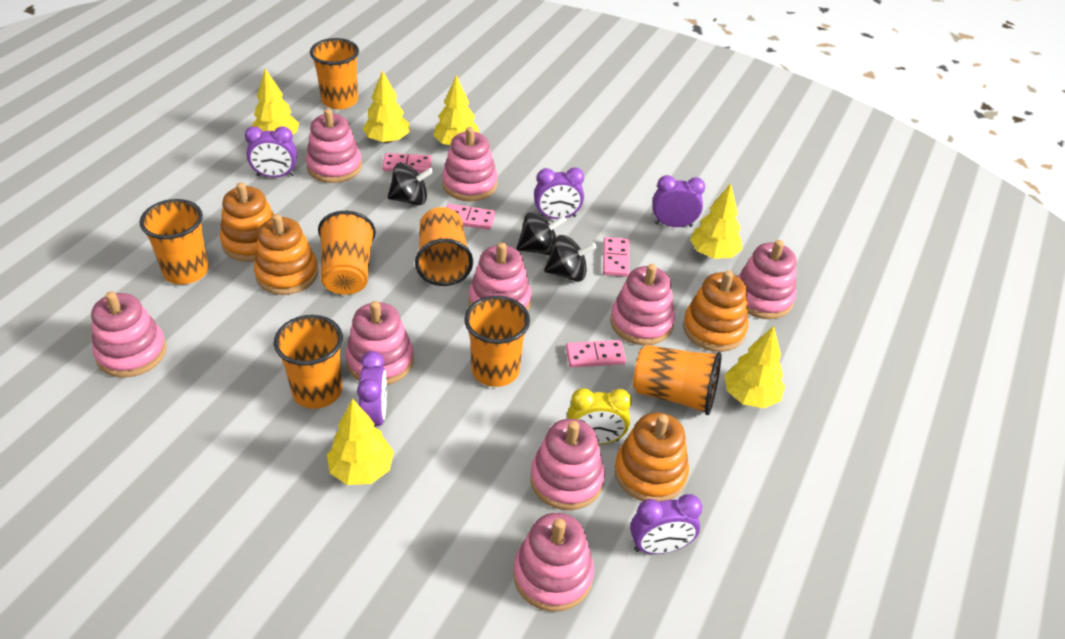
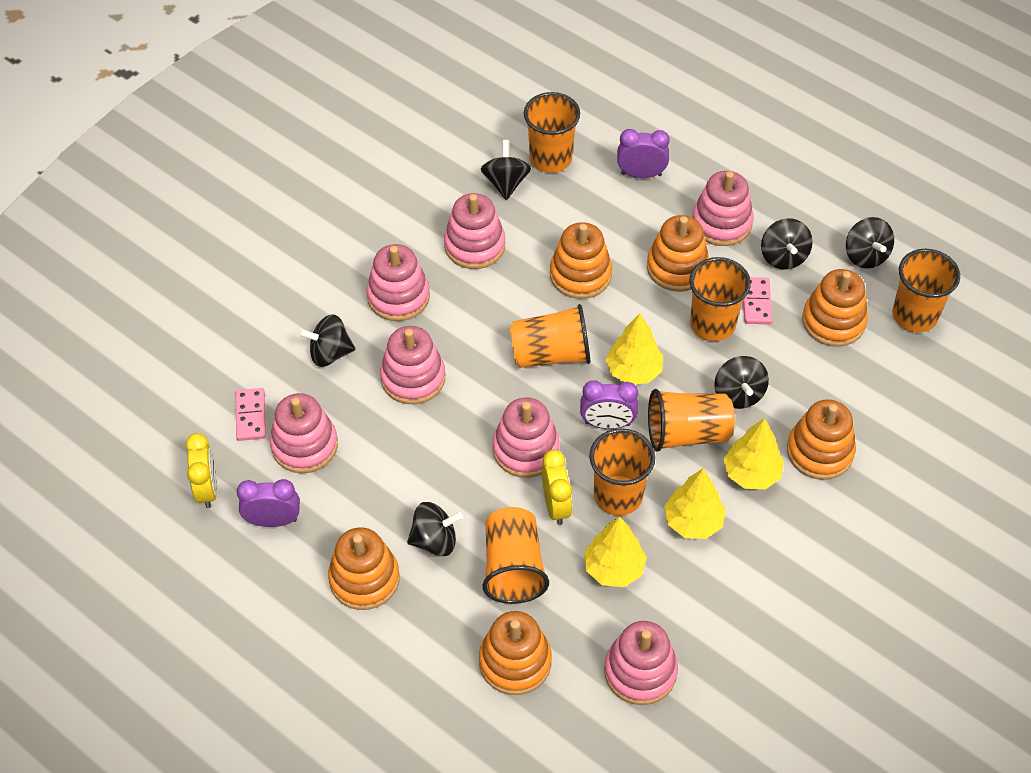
black spinning top: [388,163,433,205] [516,212,566,255] [544,235,597,282] = 3 -> [298,314,355,367] [407,502,463,556] [481,140,531,200] [714,356,769,409] [761,218,813,269] [846,217,894,269] = 6
orange stacking toy: [220,182,274,262] [254,214,318,295] [615,412,689,502] [683,270,749,352] = 4 -> [328,527,399,610] [479,611,552,695] [550,222,612,299] [647,215,709,292] [787,399,856,480] [802,269,868,347] = 6
pink domino: [382,153,432,173] [446,204,495,230] [566,340,626,367] [603,237,629,277] = 4 -> [236,388,266,441] [743,277,773,324] = 2
pink stacking toy: [91,291,167,378] [306,109,362,183] [346,301,414,385] [442,127,498,201] [469,242,532,311] [513,513,594,612] [530,419,605,510] [611,264,675,345] [738,240,796,319] = 9 -> [270,393,338,473] [366,244,430,321] [380,326,445,404] [444,193,505,269] [493,397,560,478] [604,621,678,705] [692,171,754,246] = 7
purple clock: [245,126,297,178] [357,351,387,428] [534,167,584,219] [630,494,702,554] [653,175,705,227] = 5 -> [237,479,300,527] [580,380,638,429] [617,129,670,178] = 3
yellow clock: [567,388,632,445] = 1 -> [185,433,217,508] [542,450,572,525] = 2
yellow tree: [251,69,299,135] [327,399,394,485] [362,70,409,143] [433,75,480,145] [690,183,742,259] [725,326,785,408] = 6 -> [584,516,647,587] [606,313,663,384] [664,468,726,539] [723,418,784,489] = 4

